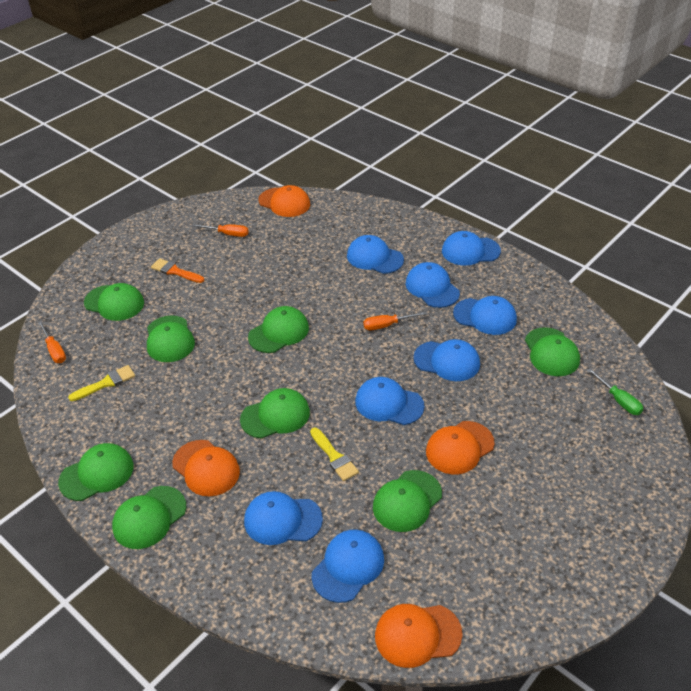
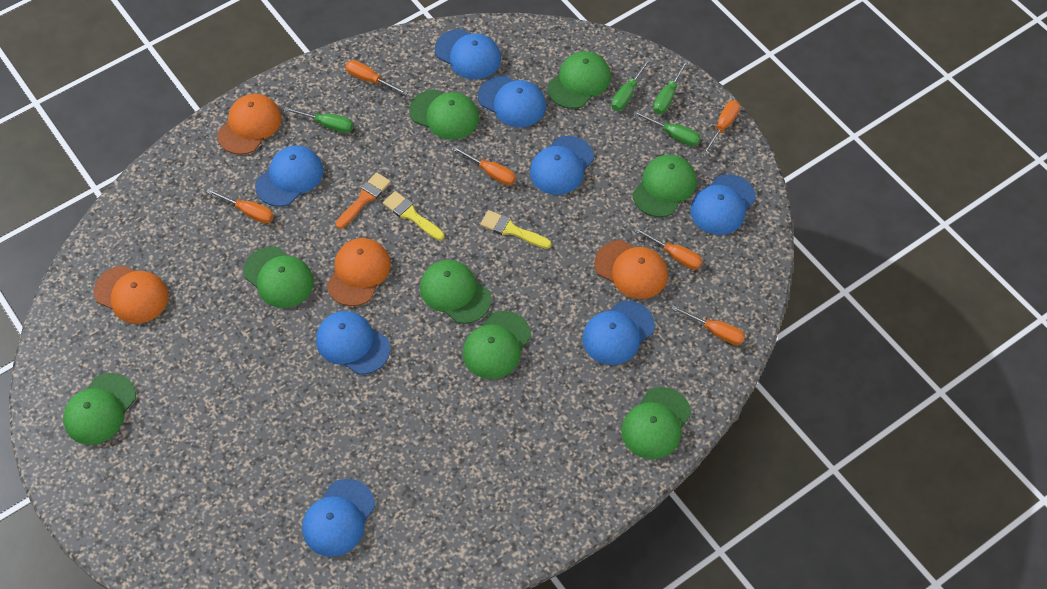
green screwdriver: [587,368,643,415] = 1 -> [284,107,353,133] [611,58,651,111] [633,111,701,146] [653,60,688,114] = 4
orange screwdriver: [38,321,66,363] [193,224,249,237] [363,311,426,330] = 3 -> [206,188,274,223] [345,60,408,95] [452,146,516,185] [634,227,703,270] [671,305,745,345] [702,100,740,155] = 6

